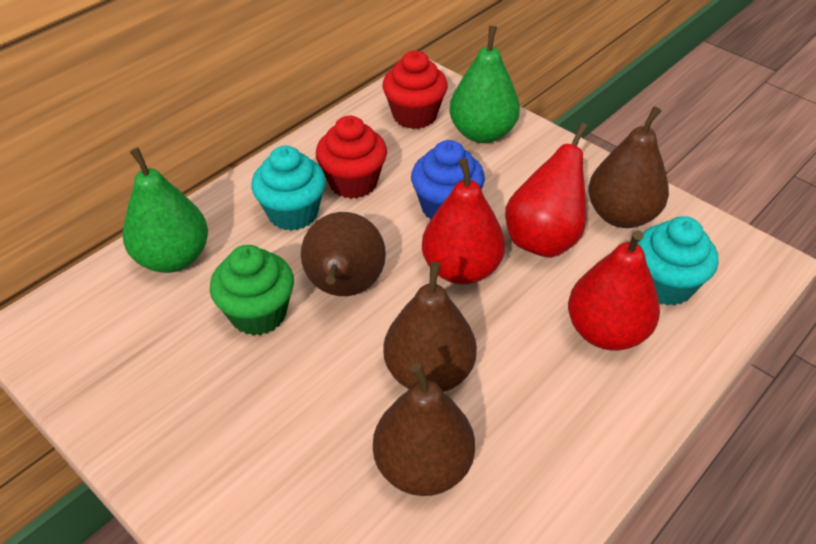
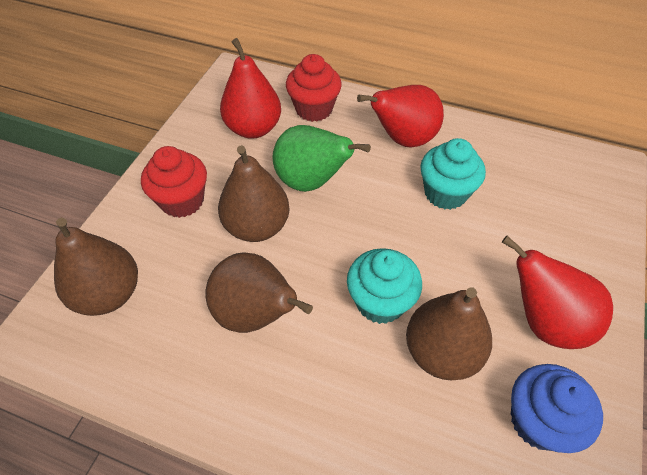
green cupcake: [210,245,294,336] = 1 -> none = 0
green pear: [123,148,208,273] [449,26,520,143] = 2 -> [272,125,371,192] = 1

